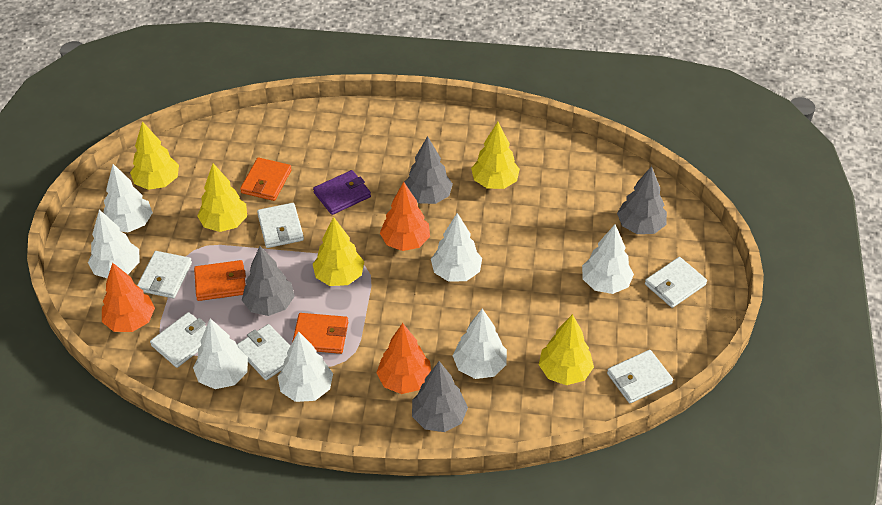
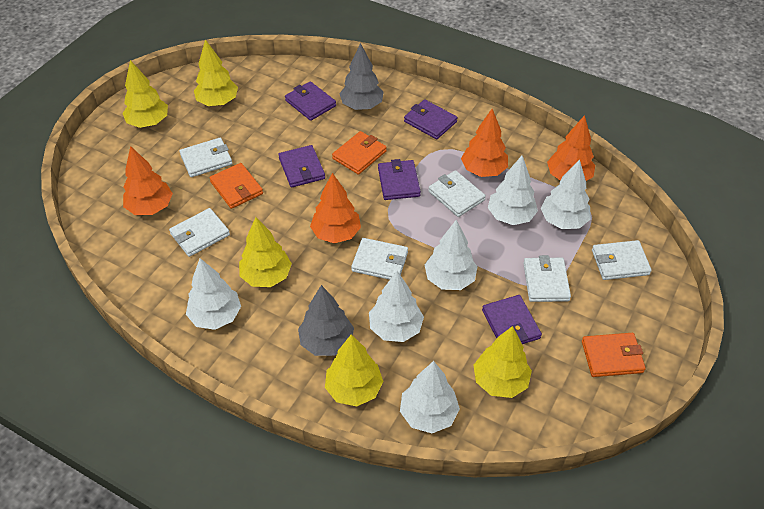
grey tree: [242,246,295,316] [404,136,453,204] [412,361,468,432] [617,166,667,234] = 4 -> [298,285,354,356] [339,43,384,110] = 2
orange tree: [102,262,155,332] [376,323,431,394] [380,182,430,251] = 3 -> [123,146,173,215] [310,173,361,243] [461,109,508,177] [547,115,595,181] = 4
purple wallet: [313,170,371,215] = 1 -> [278,145,325,188] [285,81,336,121] [378,159,421,200] [404,99,457,139] [482,295,542,344] = 5
white tree: [88,210,140,279] [103,164,153,232] [193,318,248,389] [277,331,333,402] [431,213,482,282] [452,308,507,379] [582,224,634,294] = 7 -> [186,258,241,330] [369,271,424,342] [400,361,460,433] [425,220,478,290] [488,156,538,225] [541,160,591,229] = 6

